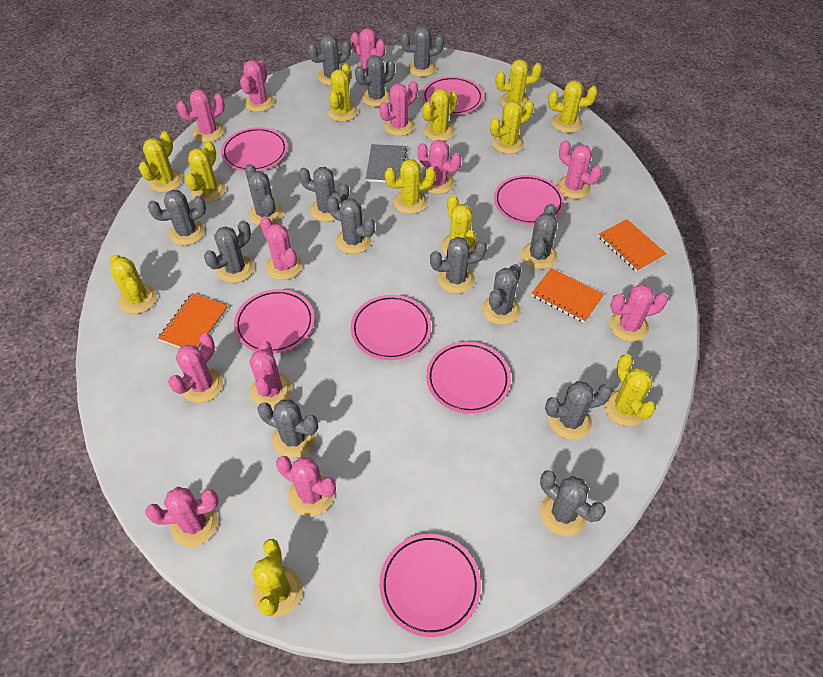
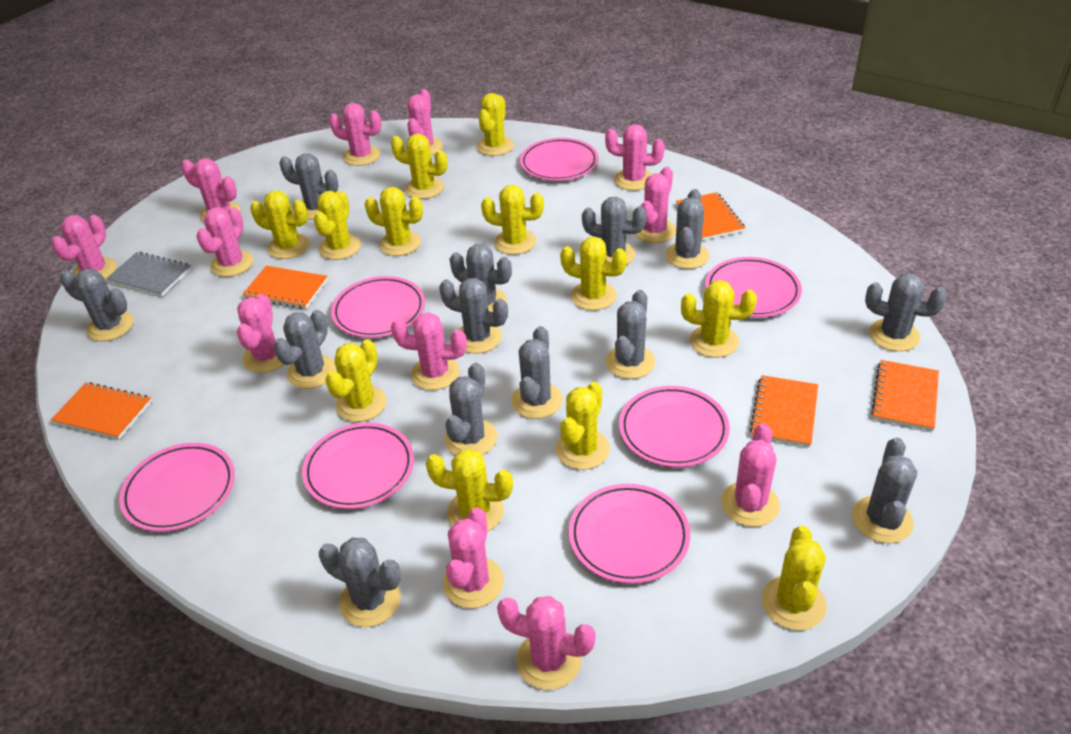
grey cactus: [148,190,206,245] [204,220,254,283] [245,164,283,226] [258,399,318,458] [299,167,349,222] [308,34,351,85] [327,196,375,254] [355,55,395,107] [401,26,444,77] [430,237,487,294] [482,264,521,325] [521,204,557,269] [540,470,606,536] [545,381,613,440] = 14 -> [60,269,133,341] [273,310,336,389] [279,153,338,220] [319,538,401,627] [439,278,508,354] [445,363,497,455] [450,244,512,312] [511,326,563,419] [582,197,647,265] [605,290,655,379] [665,189,710,269] [852,437,917,543] [865,274,947,351] = 13
orange notebook: [158,293,228,349] [531,268,604,323] [598,219,667,272] = 3 -> [51,382,152,439] [242,266,328,309] [676,192,745,240] [749,375,818,447] [871,360,939,431] = 5

